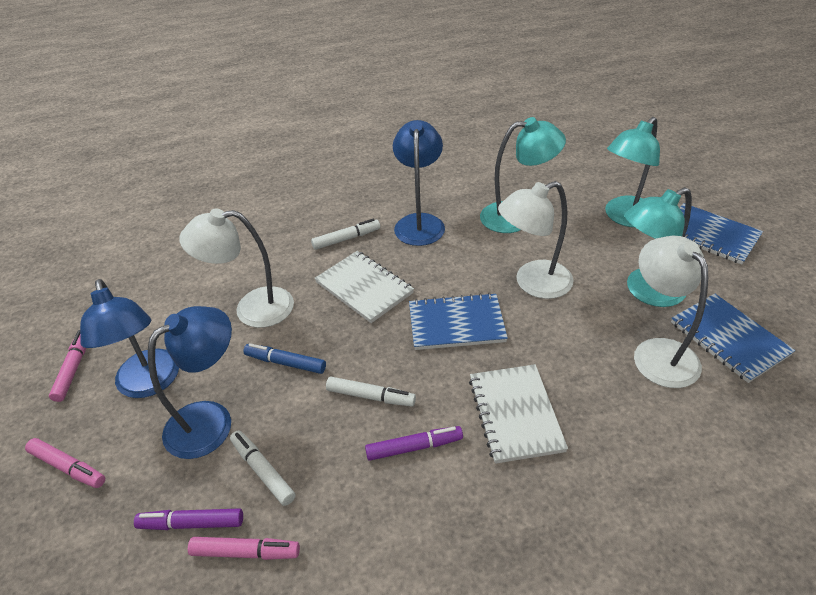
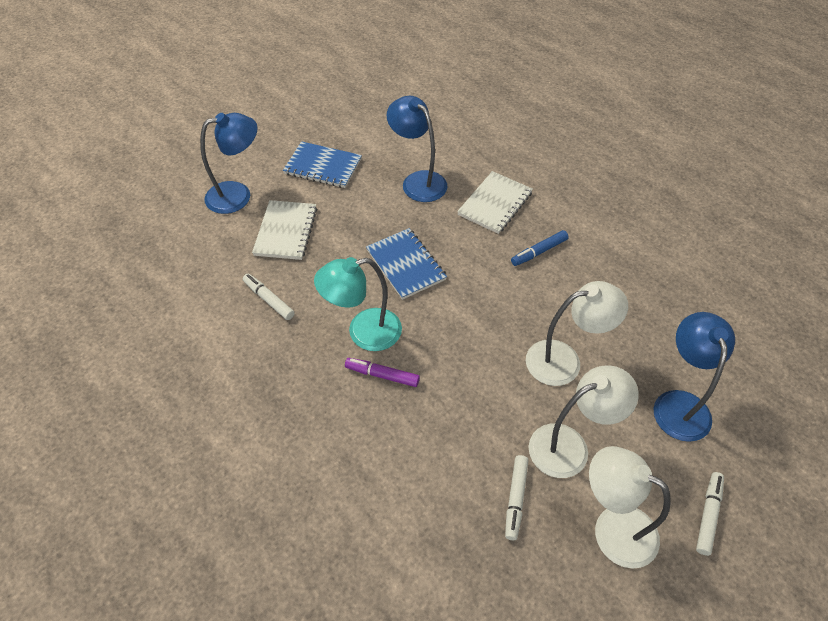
blue notebook: [409,293,508,350] [671,294,795,383] [680,203,763,265] = 3 -> [283,141,362,188] [366,228,447,300] = 2
pink marker: [25,438,105,488] [49,330,86,402] [188,537,300,560] = 3 -> none = 0
purple marker: [134,508,243,530] [365,426,463,461] = 2 -> [345,358,420,387] = 1
turquoise lamp: [480,117,566,233] [605,117,660,227] [624,187,692,307] = 3 -> [314,257,402,351] = 1

